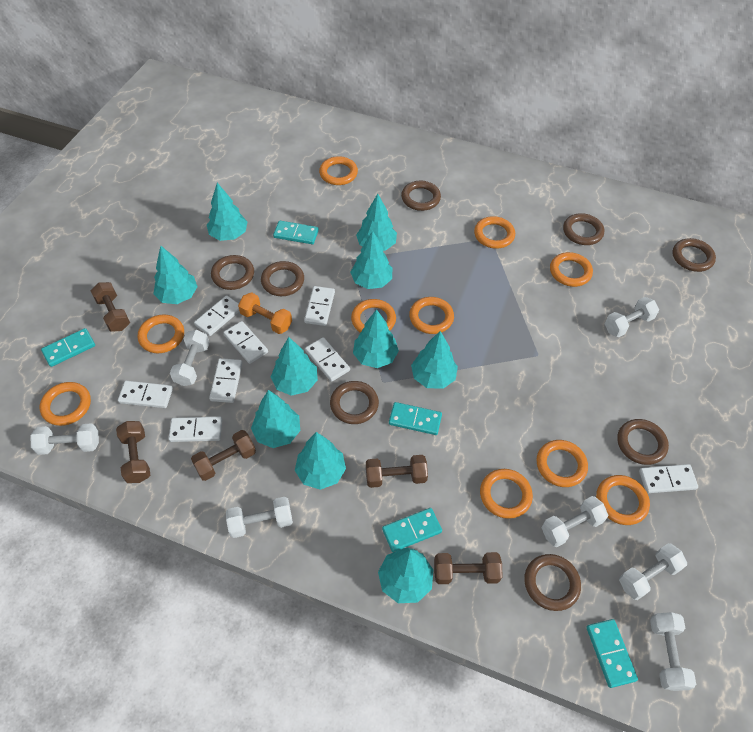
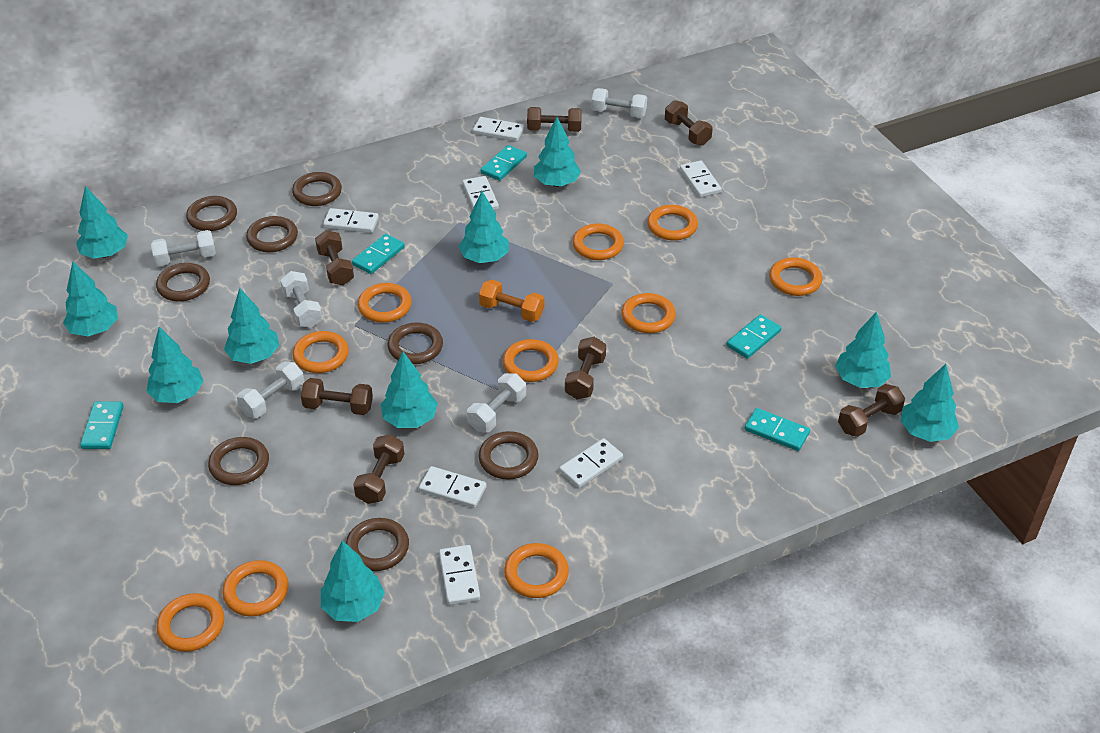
brown dumbbell: [91,282,130,332] [116,421,150,483] [191,430,256,481] [366,455,428,488] [434,552,502,584] = 5 -> [301,378,373,415] [315,230,354,285] [353,434,404,504] [527,107,582,132] [565,337,606,399] [665,100,713,145] [838,384,905,437] = 7
white domino: [118,381,173,408] [169,417,222,442] [194,295,240,336] [209,358,242,403] [223,321,268,364] [304,286,335,326] [305,337,350,382] [639,464,698,493] = 8 -> [323,208,379,233] [419,466,487,508] [439,545,480,605] [463,176,499,210] [473,117,524,142] [559,438,623,488] [680,161,722,197] = 7
white dumbbell: [30,423,99,455] [170,330,210,386] [226,497,293,538] [541,496,608,547] [605,297,659,337] [619,543,687,600] [650,612,696,691] = 7 -> [151,230,216,266] [237,362,305,418] [280,271,323,328] [467,373,526,432] [591,88,647,118] = 5

